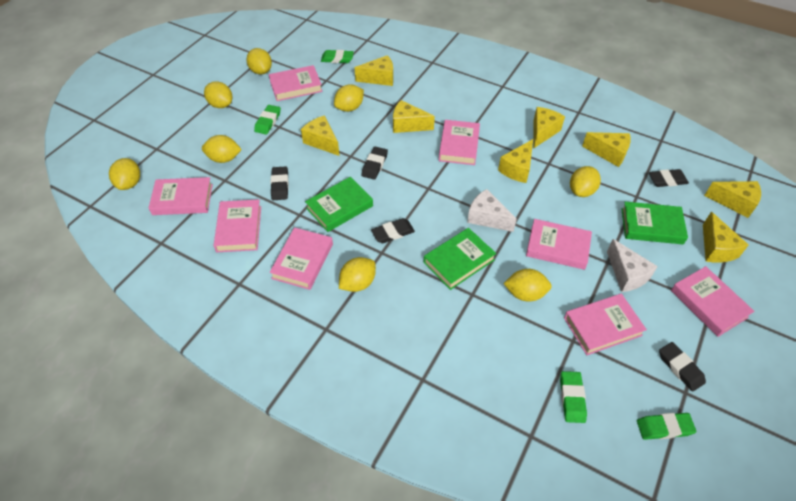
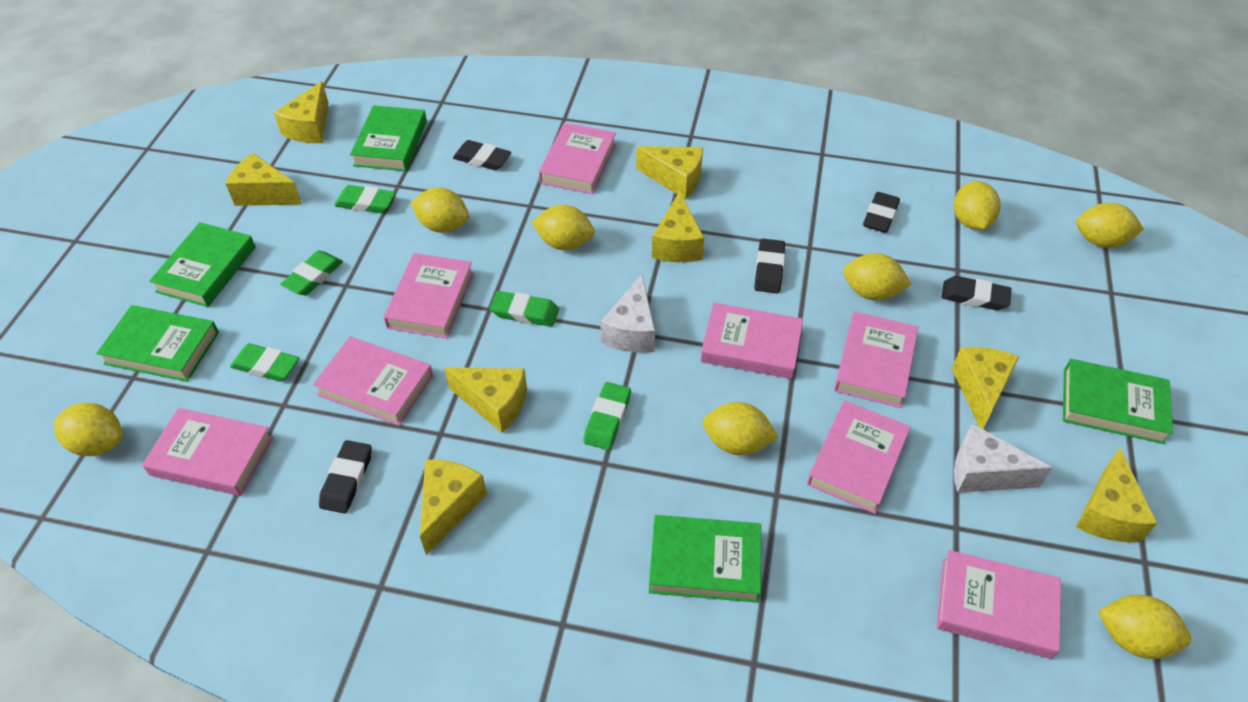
green book: [305,177,373,232] [424,228,496,290] [621,202,688,244] = 3 -> [96,305,219,382] [149,222,256,307] [350,105,427,171] [649,515,761,603] [1063,359,1173,444] = 5
green eraser: [254,105,281,134] [321,50,354,63] [560,371,587,423] [637,413,696,440] = 4 -> [230,343,299,382] [280,251,343,295] [334,185,396,213] [490,291,559,327] [583,382,631,450] = 5

